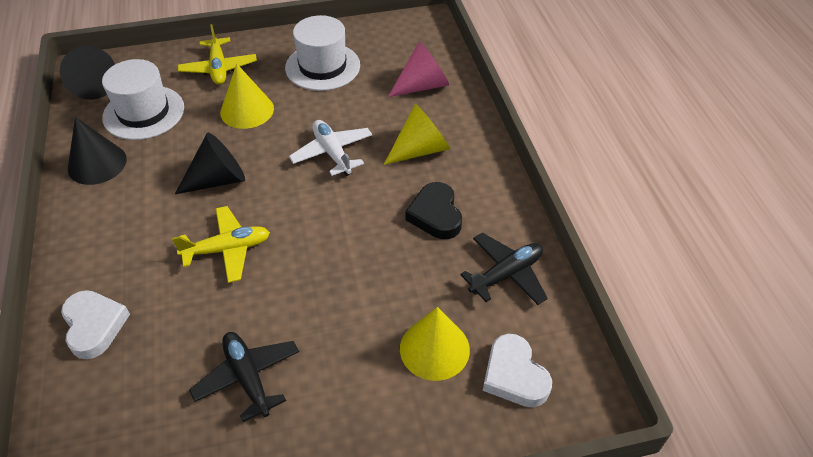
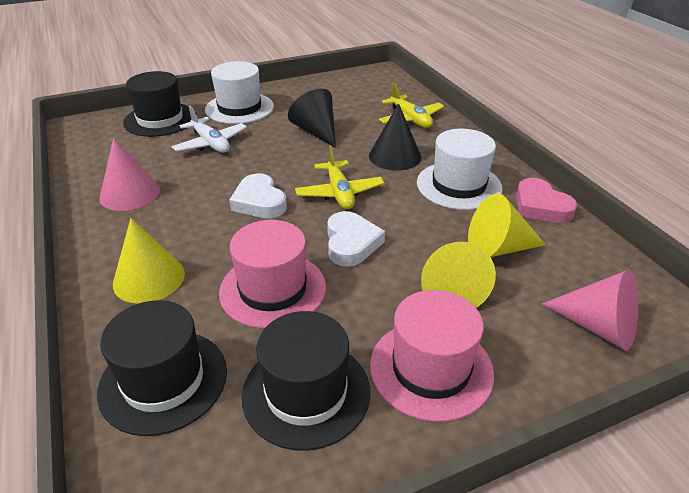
black cone: [60,46,115,100] [68,117,127,185] [175,133,245,194] = 3 -> [288,88,336,148] [369,103,421,171] = 2
black hat: none = 0 -> [97,300,227,436] [123,71,196,137] [242,311,370,451] = 3
black heart: [405,182,462,239] = 1 -> none = 0
black plane: [189,332,299,422] [460,233,548,305] = 2 -> none = 0
pink cone: [388,41,449,97] = 1 -> [100,138,160,211] [542,270,638,351] = 2
pink hat: none = 0 -> [219,220,326,329] [370,290,494,422] = 2
pink heart: none = 0 -> [516,178,577,223] = 1

